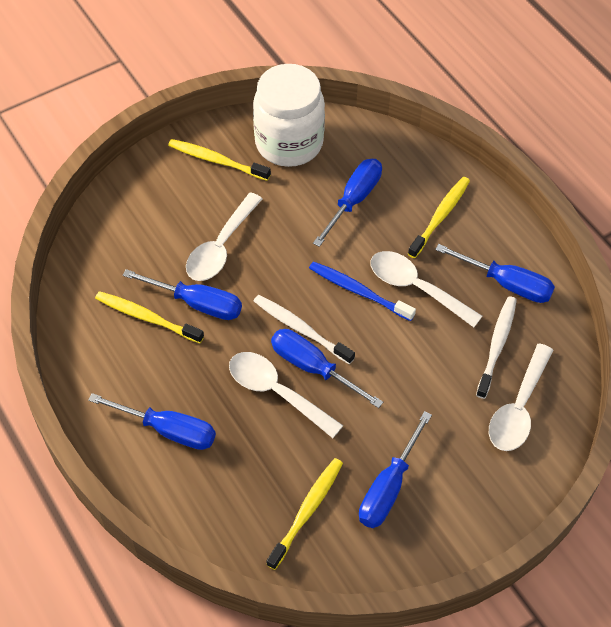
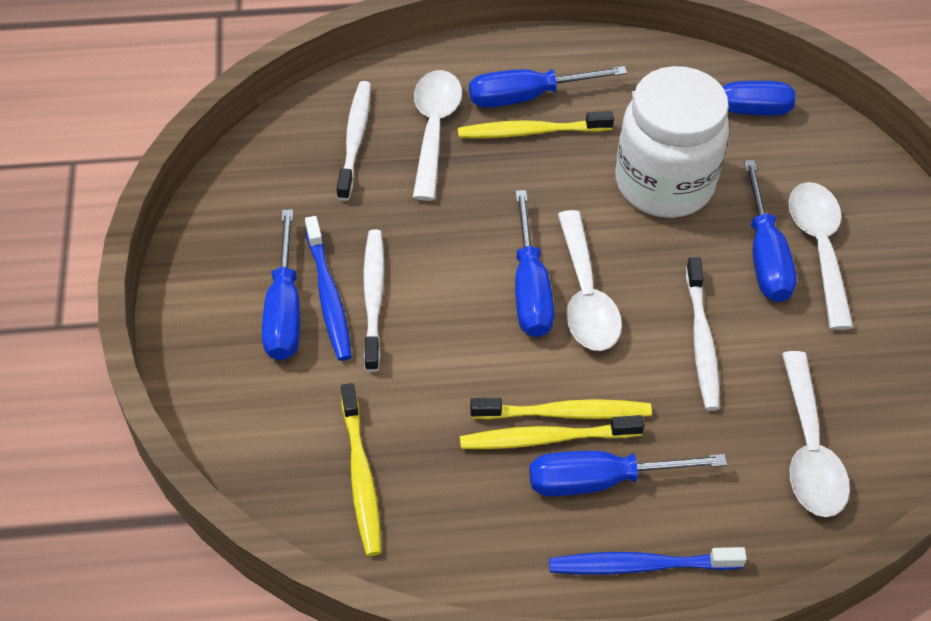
blue toothbrush: [309,261,416,321] = 1 -> [305,216,352,361] [549,547,747,574] = 2
white toothbrush: [254,295,355,364] [476,296,517,399] = 2 -> [337,81,371,201] [363,229,385,372] [686,257,720,411] = 3

